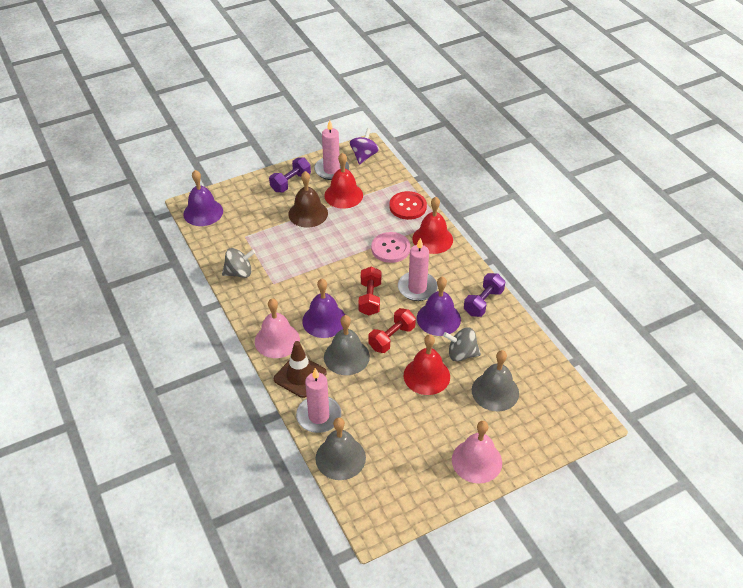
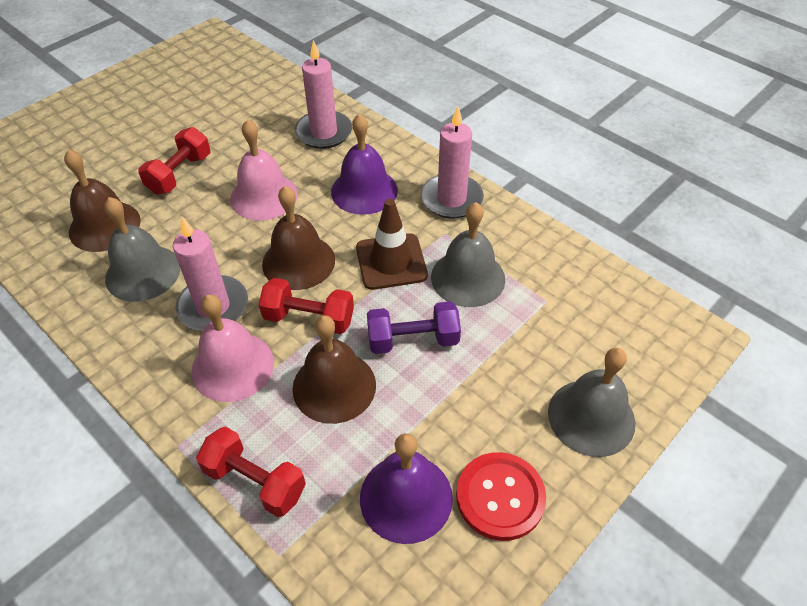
brown bell: [288,171,328,228] = 1 -> [64,149,141,252] [262,186,335,290] [292,315,376,424] = 3
grey spinning top: [222,248,256,278] [443,328,481,361] = 2 -> none = 0
pink button: [371,232,410,263] = 1 -> none = 0
purple bell: [183,170,223,226] [302,279,345,338] [417,277,461,336] = 3 -> [331,114,398,215] [360,433,453,544] = 2
purple dumbbell: [269,157,311,192] [464,273,505,317] = 2 -> [367,301,461,354] = 1
purple spinning top: [350,128,379,165] = 1 -> none = 0
red bell: [324,153,363,209] [404,334,450,395] [412,197,453,254] = 3 -> none = 0
red dumbbell: [358,266,381,315] [368,308,416,353] = 2 -> [138,127,210,194] [196,427,306,517] [259,278,354,334] = 3

